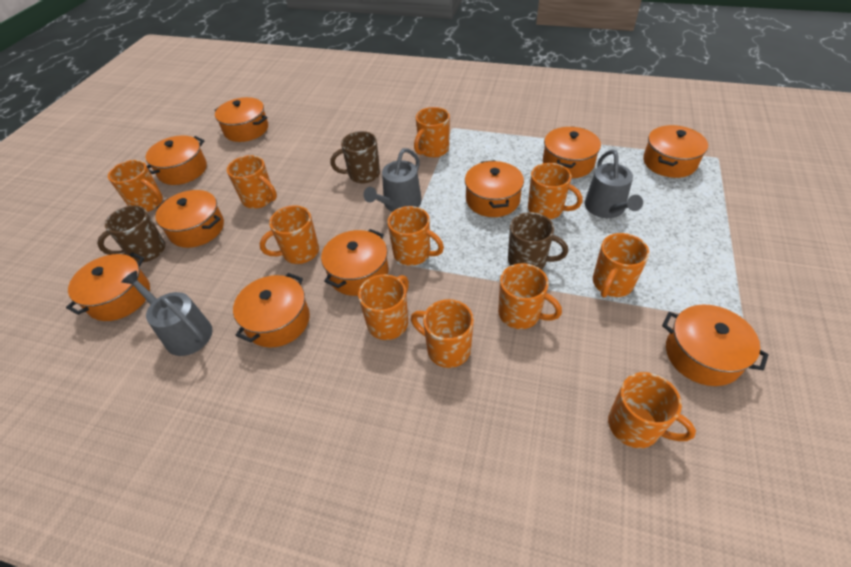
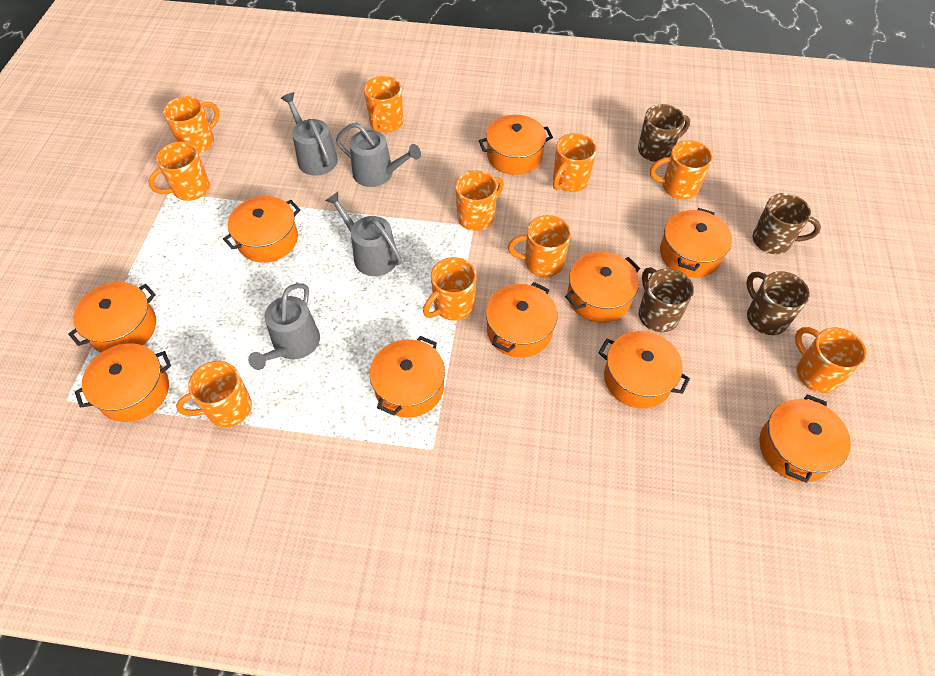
brown mug: [97,205,165,262] [330,131,380,183] [508,212,568,270] = 3 -> [638,104,690,162] [639,267,694,332] [746,271,810,335] [752,193,821,254] = 4
grey watering can: [121,271,212,356] [363,148,422,212] [585,150,643,218] = 3 -> [248,283,320,370] [281,92,338,176] [325,192,402,276] [336,123,421,187] = 4
orange mug: [108,160,163,212] [227,155,277,209] [259,205,319,264] [358,274,409,340] [387,206,444,266] [411,299,474,368] [414,107,450,158] [498,263,562,329] [528,163,583,219] [593,233,649,297] [608,372,696,448] = 11 -> [148,142,210,201] [163,96,220,153] [176,361,252,427] [364,76,403,133] [423,257,477,321] [455,171,504,231] [508,215,571,277] [553,133,597,192] [650,140,713,200] [795,327,867,393] = 10

